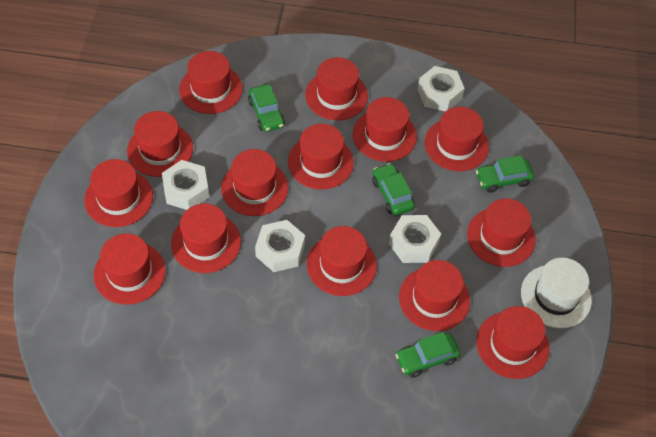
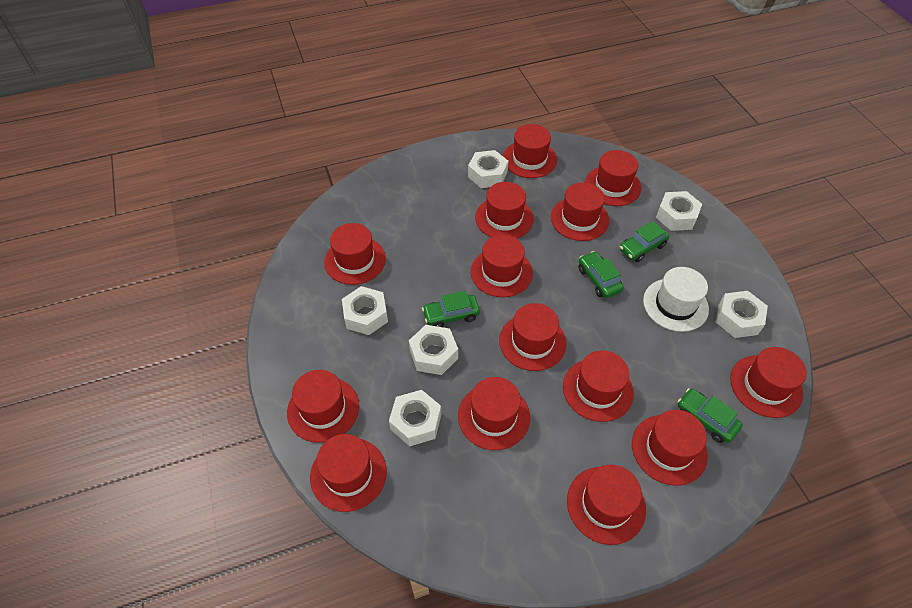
white nut: [162,160,209,210] [255,220,305,272] [389,215,441,263] [418,66,465,112] = 4 -> [342,286,388,335] [389,390,441,447] [409,325,458,375] [468,150,509,188] [656,191,702,231] [716,291,768,338] = 6

